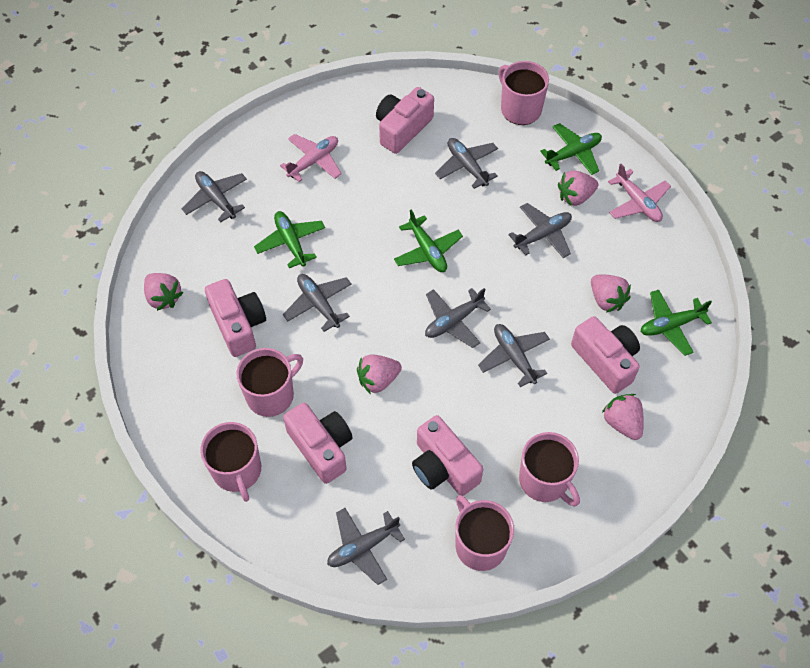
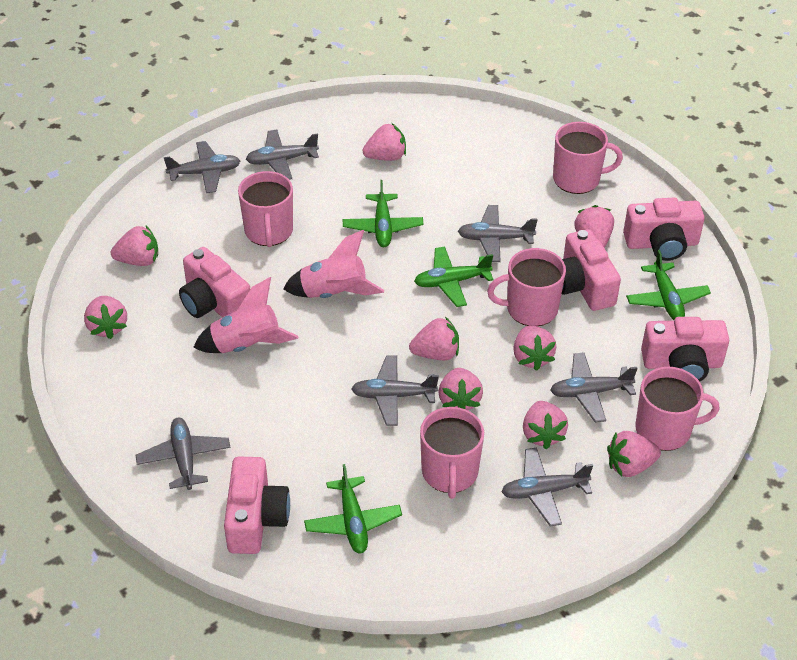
pink plane: [280,134,342,182] [608,164,671,222] = 2 -> none = 0
pink rocket: none = 0 -> [193,277,298,353] [283,230,384,298] = 2
pink strawberry: [144,273,183,311] [357,354,402,394] [558,170,598,206] [591,275,631,313] [602,394,644,440] = 5 -> [84,296,127,339] [111,226,158,266] [363,123,406,161] [409,317,459,360] [438,368,483,410] [513,326,557,371] [523,401,568,449] [574,205,614,248] [607,431,661,477] = 9

